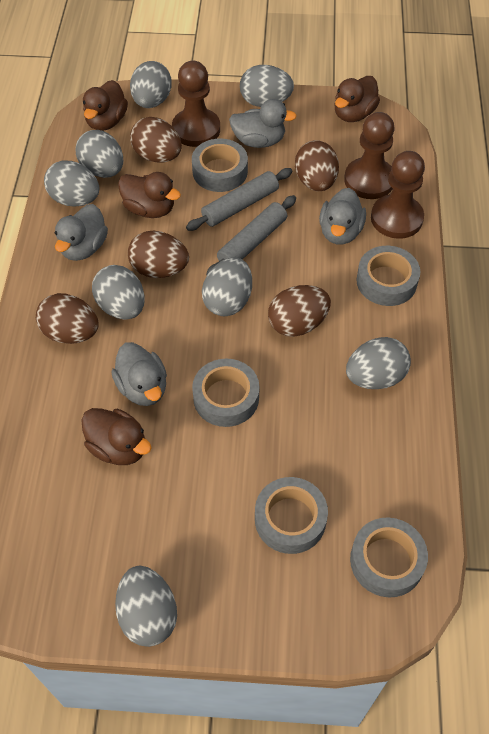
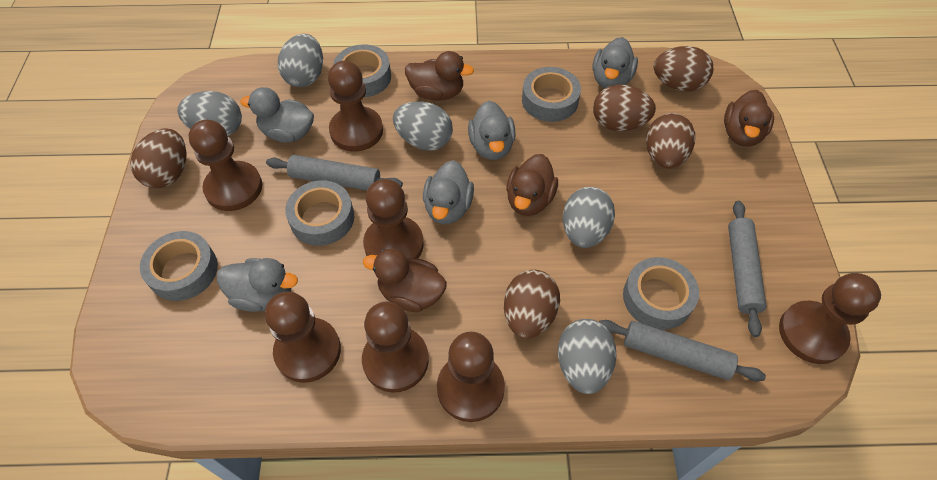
brown pawn: [172,61,220,147] [344,112,395,199] [371,151,425,239] = 3 -> [189,120,262,211] [265,291,341,383] [328,61,383,152] [362,302,429,393] [363,179,424,259] [437,332,505,422] [779,273,881,364] = 7
grey duck: [55,204,108,261] [111,342,167,406] [229,99,297,148] [319,188,366,245] = 4 -> [217,258,298,312] [240,87,314,143] [423,160,474,224] [468,101,516,160] [593,37,638,89] = 5
grey egg: [44,160,99,207] [76,130,123,178] [92,265,145,320] [115,566,177,647] [130,61,172,108] [202,257,252,316] [240,65,294,107] [346,337,411,389] = 8 -> [177,91,242,136] [278,34,323,87] [393,101,453,151] [558,319,617,394] [563,187,615,248] = 5
grey rolling pin: [186,168,293,231] [206,195,296,275] = 2 -> [266,155,403,190] [599,320,766,381] [728,201,767,337] = 3

